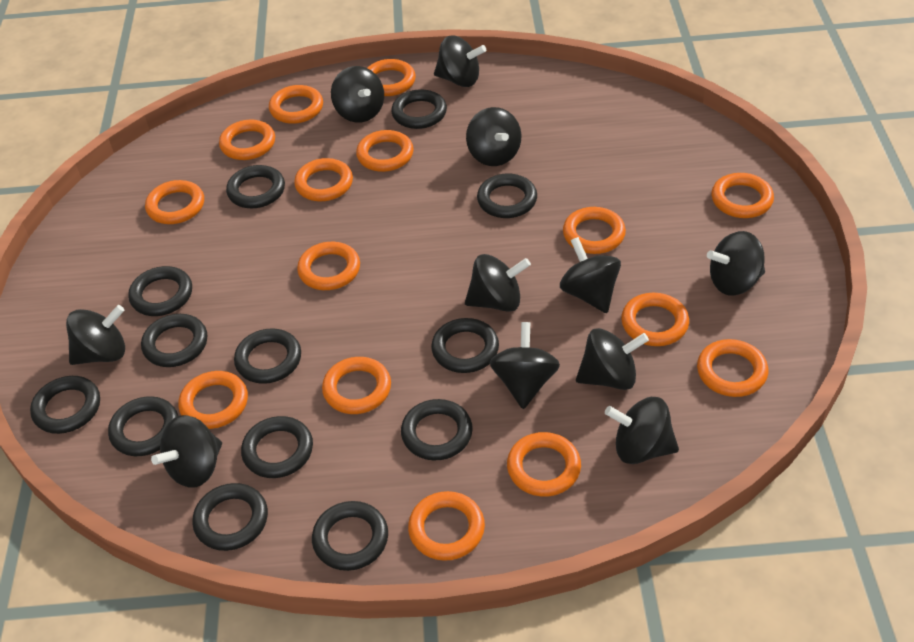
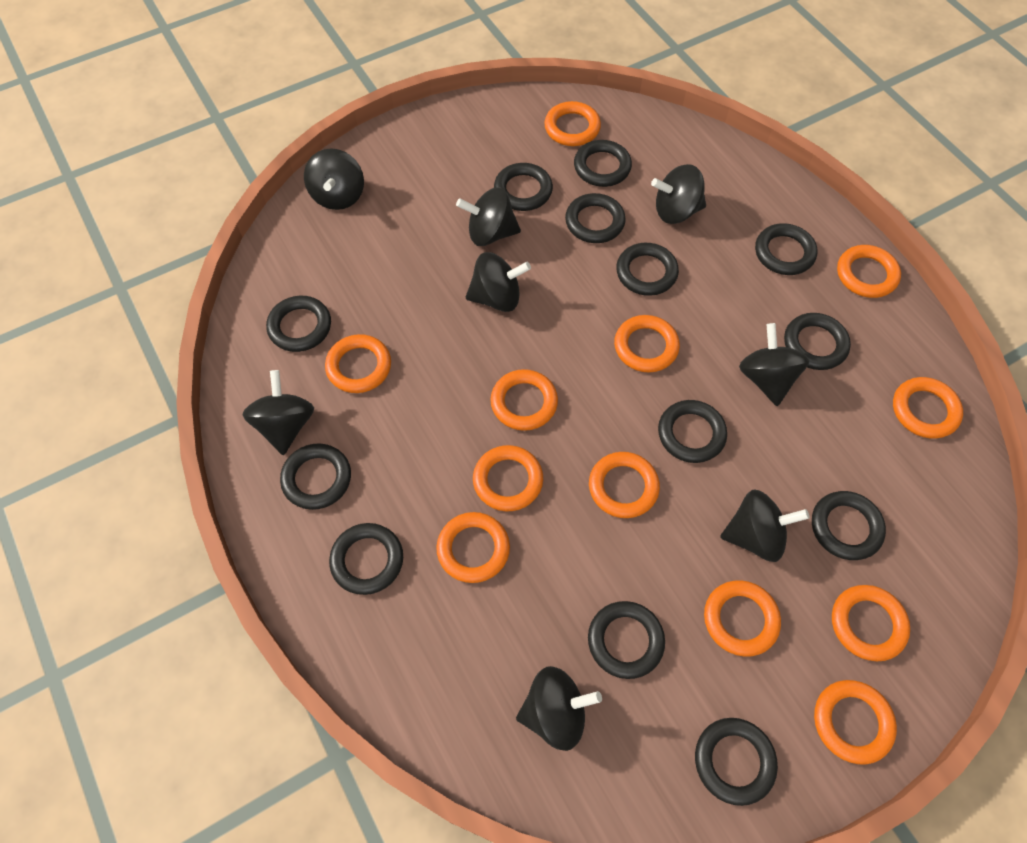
black spinning top: [66,305,125,365] [151,415,222,488] [331,66,384,123] [434,35,486,87] [465,254,531,312] [466,107,521,166] [489,322,560,409] [560,237,621,313] [576,328,649,390] [605,397,679,464] [707,231,765,295] = 11 -> [242,370,314,455] [304,149,364,210] [456,187,521,246] [466,252,531,312] [516,666,602,751] [651,164,706,224] [720,490,810,562] [739,323,810,406] = 8
orange ring: [145,180,204,224] [179,371,248,429] [219,120,275,160] [269,85,323,124] [294,158,353,201] [297,242,360,290] [322,357,391,414] [356,130,414,172] [367,59,416,96] [408,491,485,561] [507,432,581,497] [563,207,626,254] [621,293,689,346] [697,339,768,397] [711,173,774,218] = 15 -> [325,334,391,393] [436,512,510,583] [473,445,543,511] [491,369,558,431] [544,101,601,146] [589,452,660,518] [614,315,680,372] [704,581,781,657] [814,680,897,765] [832,585,910,661] [837,245,901,298] [893,377,963,439] = 12

